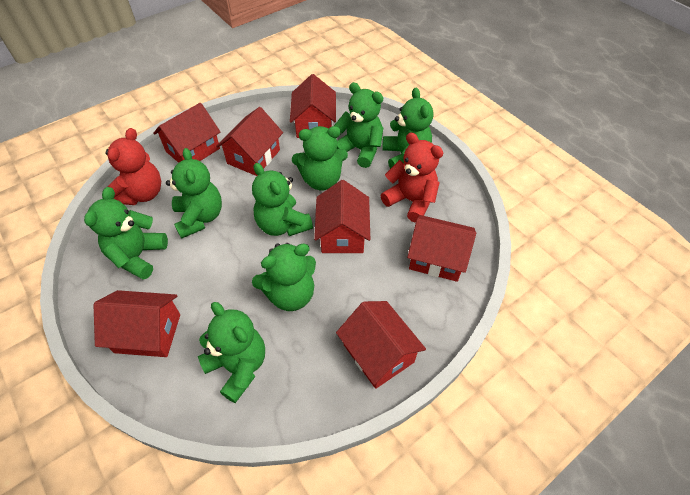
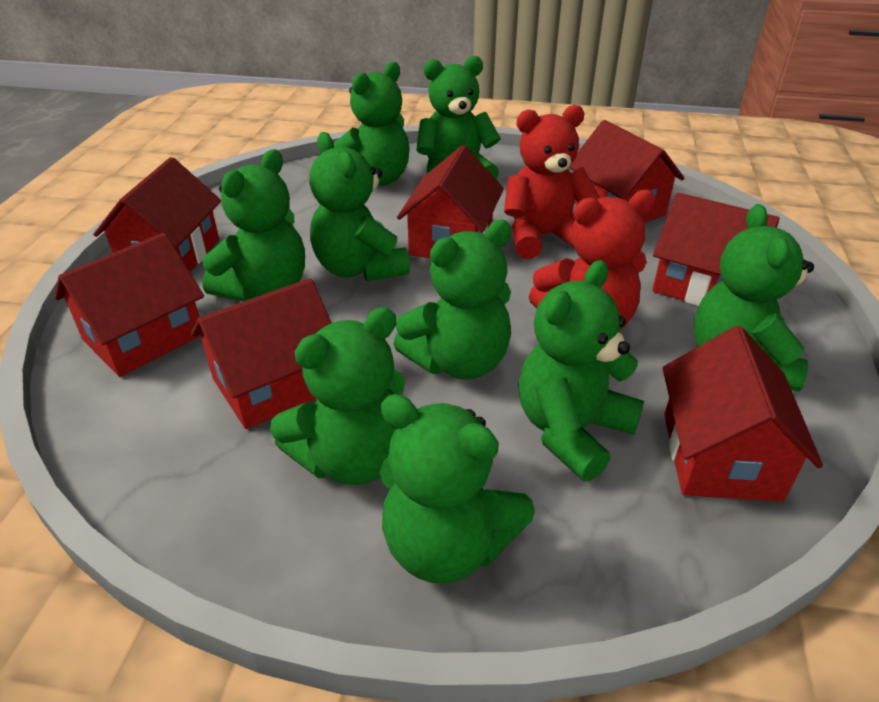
green teddy bear: [84,187,168,280] [166,148,222,239] [198,302,265,403] [252,163,313,236] [252,243,316,311] [292,126,348,190] [334,82,383,168] [382,88,433,169] = 8 -> [202,149,305,302] [270,307,405,485] [309,132,410,281] [334,62,410,186] [380,394,535,584] [393,220,512,380] [416,56,501,180] [518,260,644,481] [693,204,814,392] = 9

